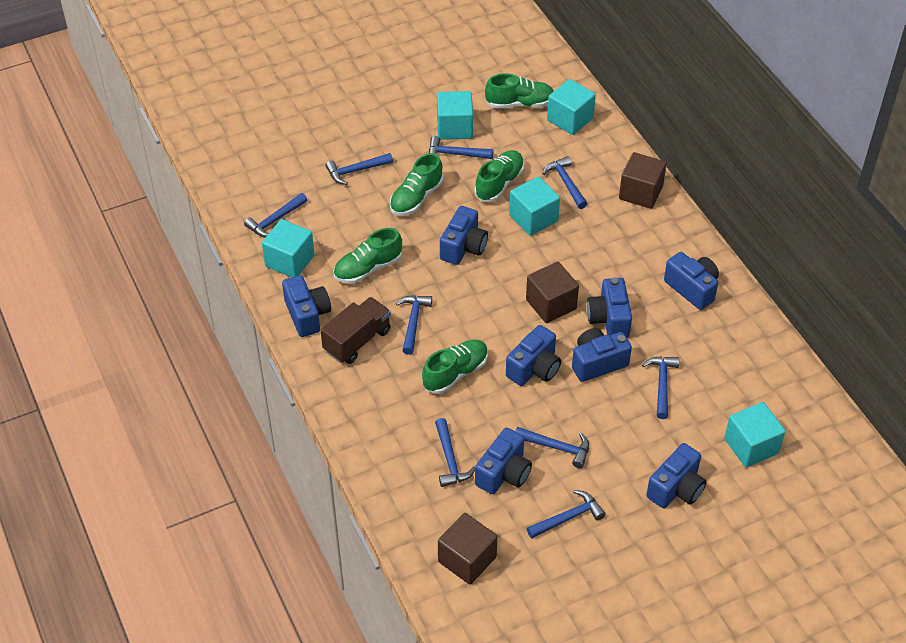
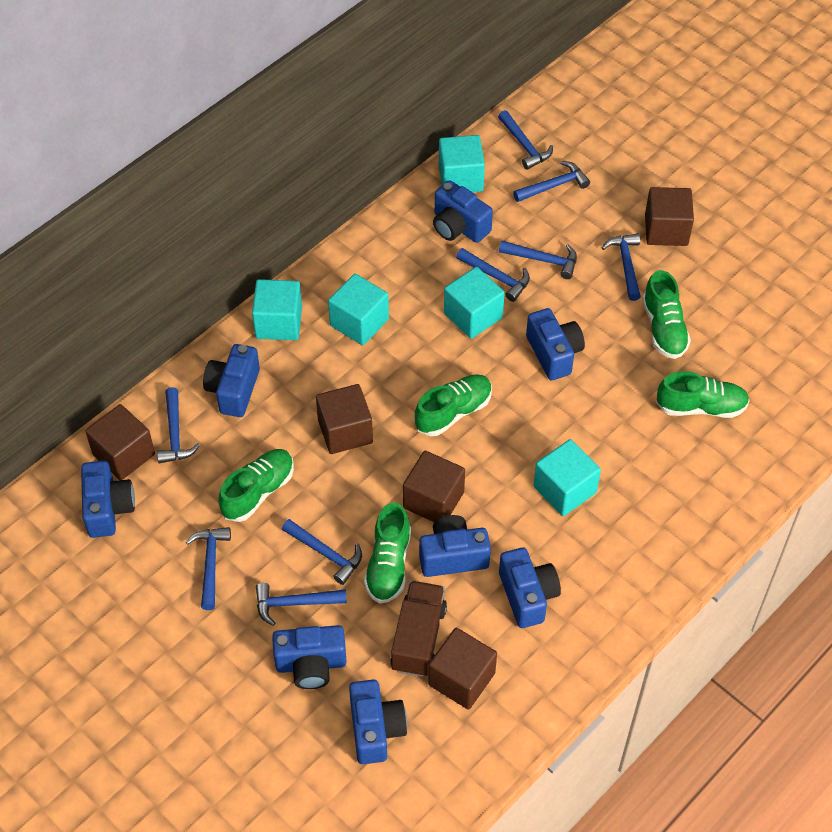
brown cube: [438,513,497,585] [526,262,579,323] [619,152,667,209] = 3 -> [85,404,155,480] [316,384,373,454] [403,451,465,522] [428,628,497,710] [645,187,694,246] = 5

